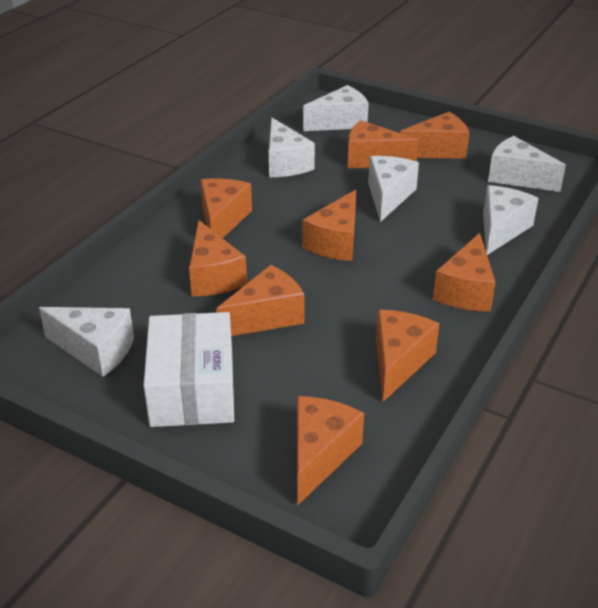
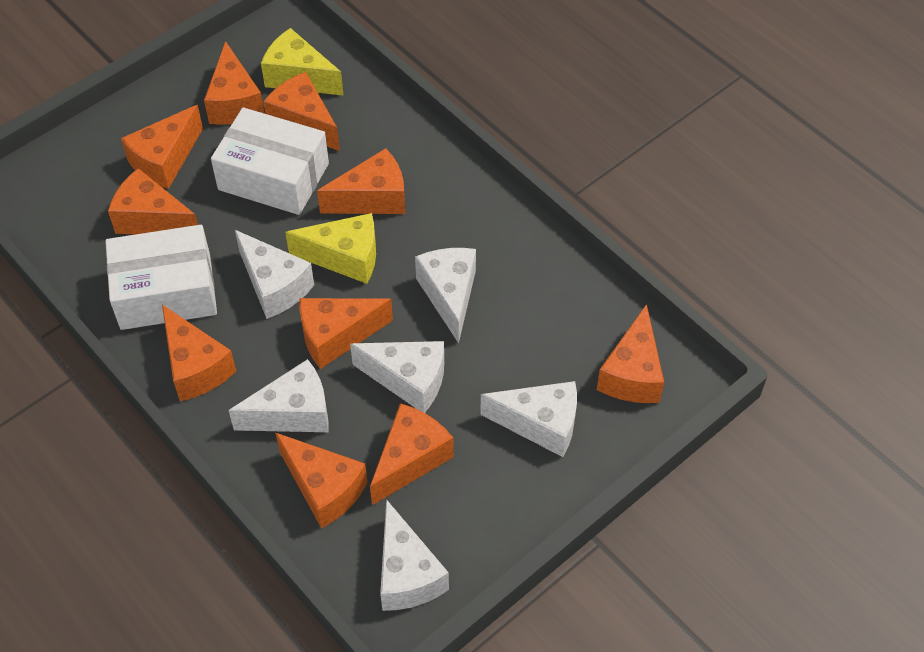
orange cheese: [189,220,247,296] [200,179,252,238] [216,265,305,336] [297,396,364,505] [302,190,356,261] [347,120,419,168] [376,310,440,402] [400,112,469,159] [433,233,496,311] = 9 -> [108,168,198,234] [121,105,203,189] [162,305,236,401] [204,41,264,125] [263,72,340,151] [275,432,368,528] [299,298,393,369] [317,148,405,214] [370,403,454,505] [597,304,664,403] = 10
white box: [143,312,234,427] = 1 -> [105,225,217,330] [211,107,329,215] = 2
yellow cheese: none = 0 -> [261,28,344,96] [285,213,376,284] = 2

